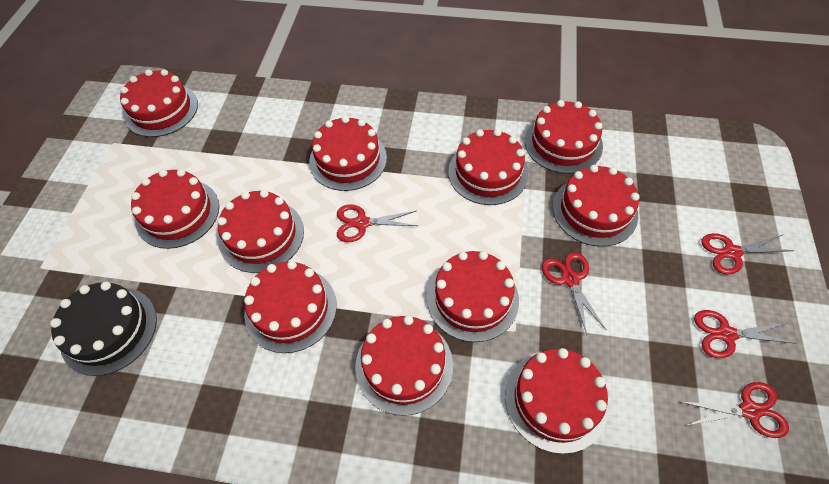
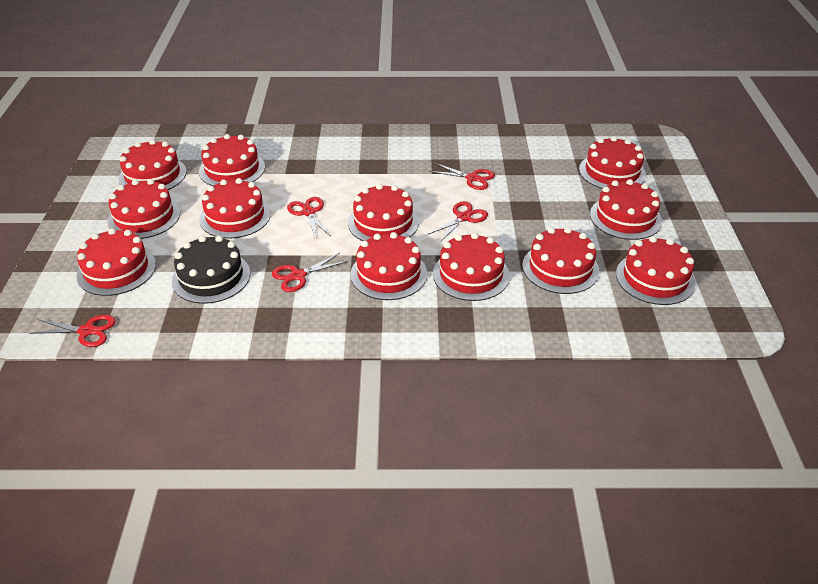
red cake: [120,69,198,137] [131,169,219,249] [217,190,304,273] [244,261,337,353] [309,116,387,191] [355,315,453,416] [427,251,519,342] [448,129,528,205] [505,348,609,454] [525,100,603,174] [553,165,639,247] = 11 -> [76,228,156,296] [108,179,180,239] [119,139,187,190] [199,134,265,186] [199,178,271,239] [348,184,419,241] [350,232,427,300] [433,233,510,301] [522,227,599,294] [579,136,646,189] [590,179,662,240] [616,236,696,305] = 12

